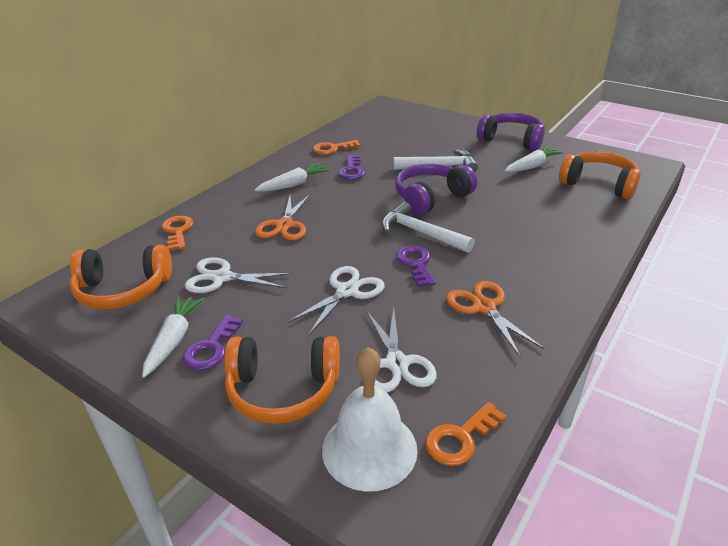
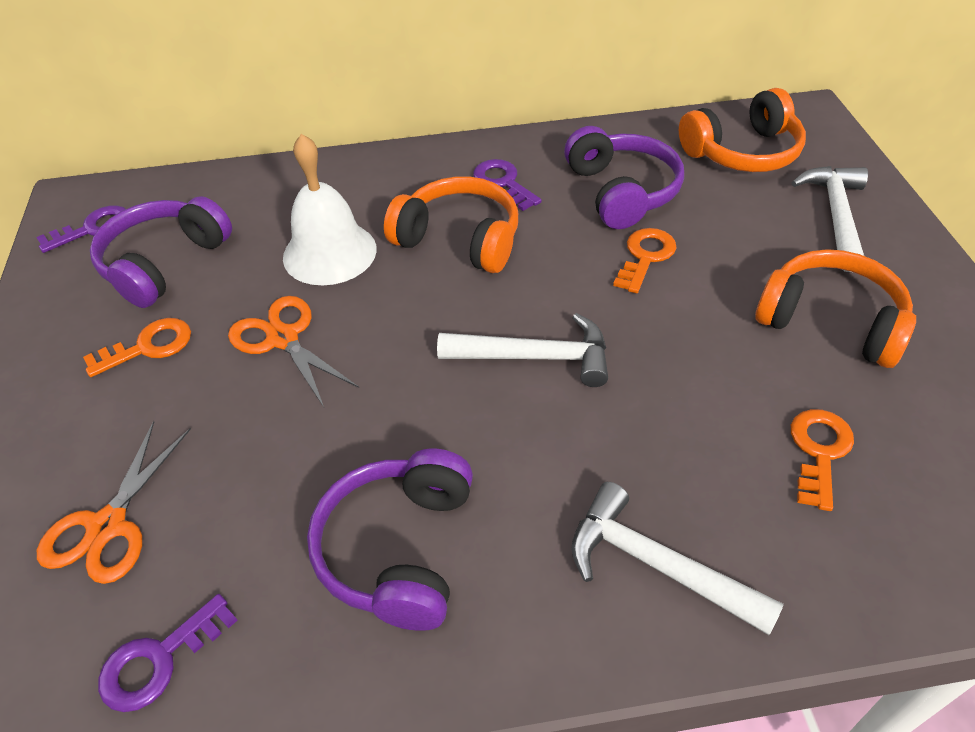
purple headphones: [395,164,477,215] [477,113,545,151] = 2 -> [90,196,232,308] [307,448,473,631] [564,126,684,229] = 3
white carrot: [142,296,204,378] [255,163,330,192] [505,146,564,172] = 3 -> none = 0
white hammer: [381,202,475,253] [393,149,478,172] = 2 -> [437,313,608,387] [571,482,784,635] [791,166,868,272] = 3
white scissors: [185,257,293,293] [287,266,385,335] [367,308,437,393] = 3 -> none = 0

